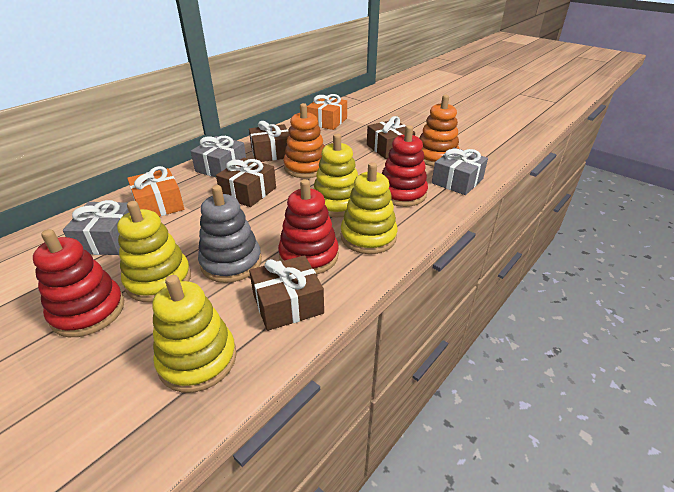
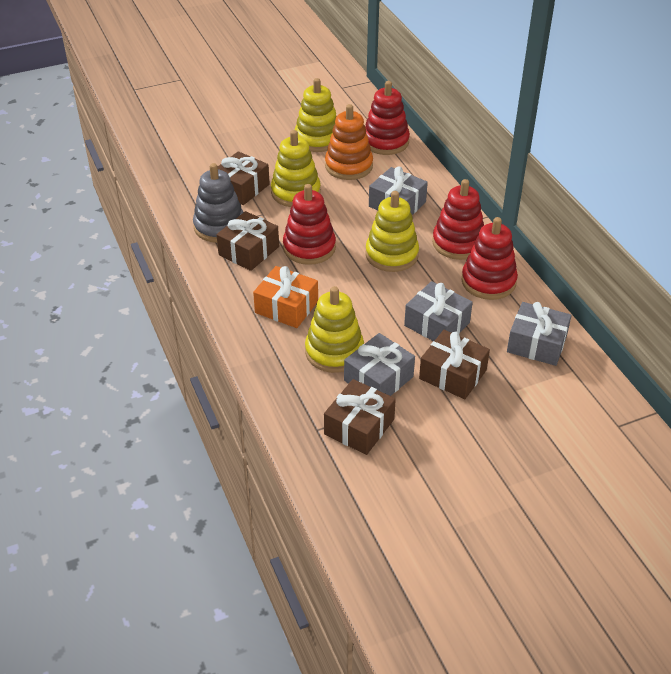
grey gift: [63,200,129,255] [190,136,246,177] [432,148,488,195] = 3 -> [344,333,415,396] [369,166,428,215] [404,281,473,341] [507,302,572,366] = 4
orange gift: [127,166,184,217] [307,94,347,130] = 2 -> [253,266,318,328] = 1
orange stacking toy: [283,103,325,178] [420,95,459,167] = 2 -> [325,104,373,180] = 1
red stacking toy: [33,229,124,337] [278,179,339,275] [382,125,428,207] = 3 -> [283,184,336,265] [365,81,410,155] [432,179,484,260] [461,217,518,300] = 4

